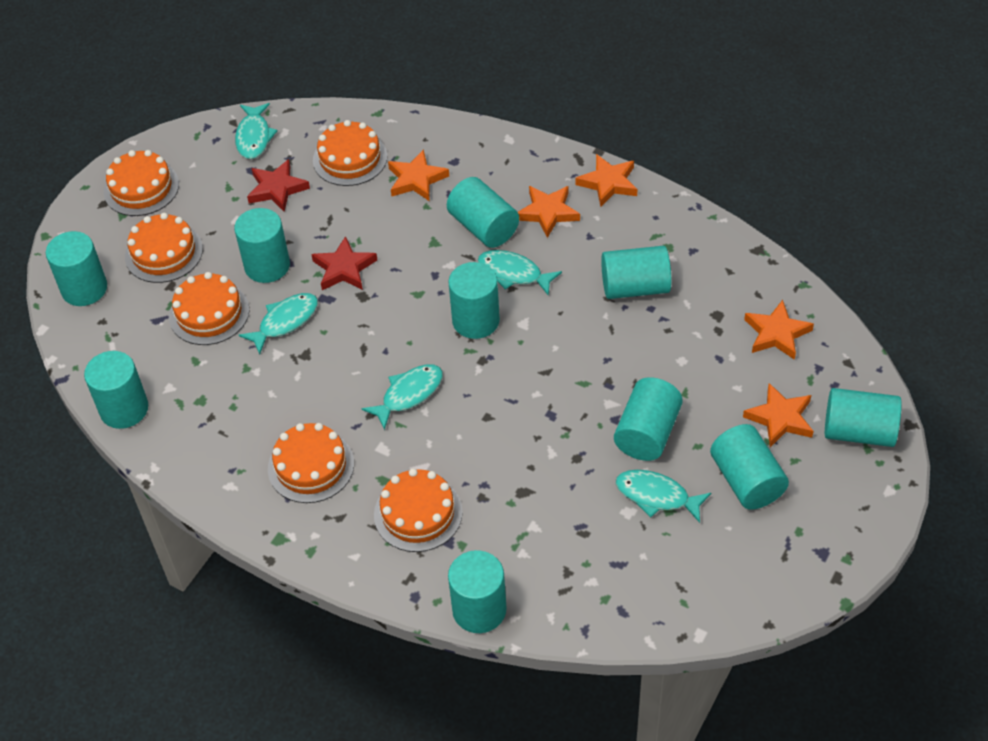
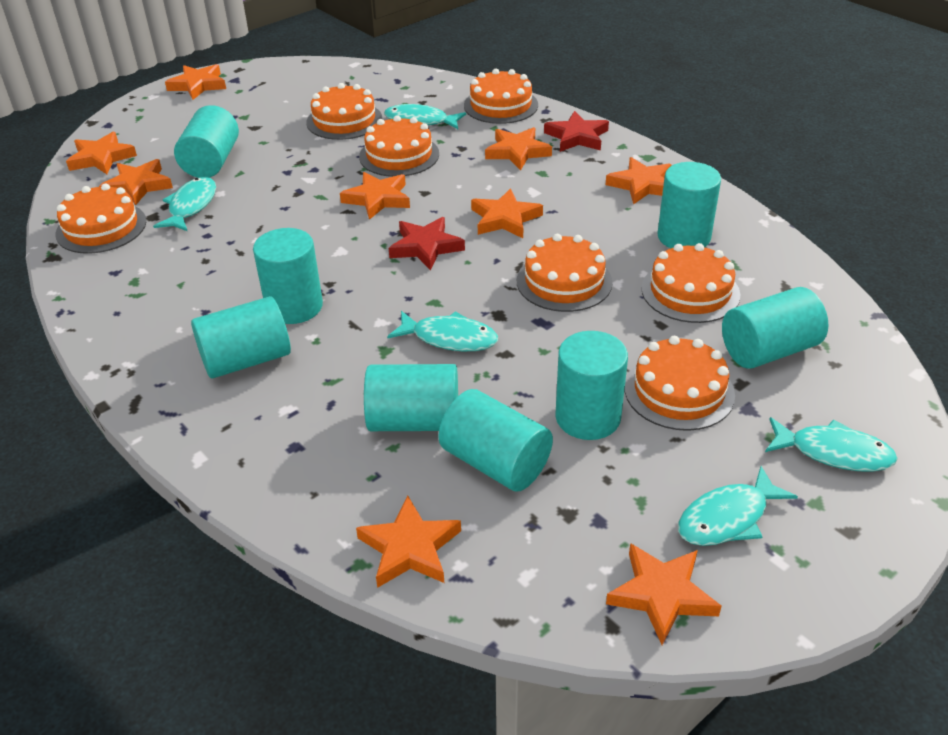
orange cake: [104,150,179,216] [125,213,203,283] [169,272,249,345] [268,423,354,503] [313,120,387,186] [374,468,463,552] = 6 -> [55,184,146,254] [306,83,382,140] [359,115,439,177] [464,69,538,124] [517,234,613,312] [625,336,735,431] [641,243,740,323] = 7
orange star: [388,149,449,201] [518,186,580,238] [575,154,637,207] [743,383,814,447] [744,300,814,360] = 5 -> [66,132,137,174] [99,159,173,205] [165,64,226,100] [340,172,410,220] [356,495,461,588] [471,188,543,238] [485,127,552,170] [606,157,672,204] [606,543,722,645] = 9
turquoise cylinder: [46,231,107,306] [84,351,148,429] [234,208,290,283] [447,177,519,248] [448,262,500,339] [448,550,507,633] [601,246,671,299] [614,377,683,461] [710,424,789,510] [825,388,902,447] = 10 -> [174,105,239,178] [191,296,291,378] [253,228,323,324] [364,364,458,431] [438,389,553,492] [555,331,628,440] [658,162,721,248] [722,287,828,369] = 8

